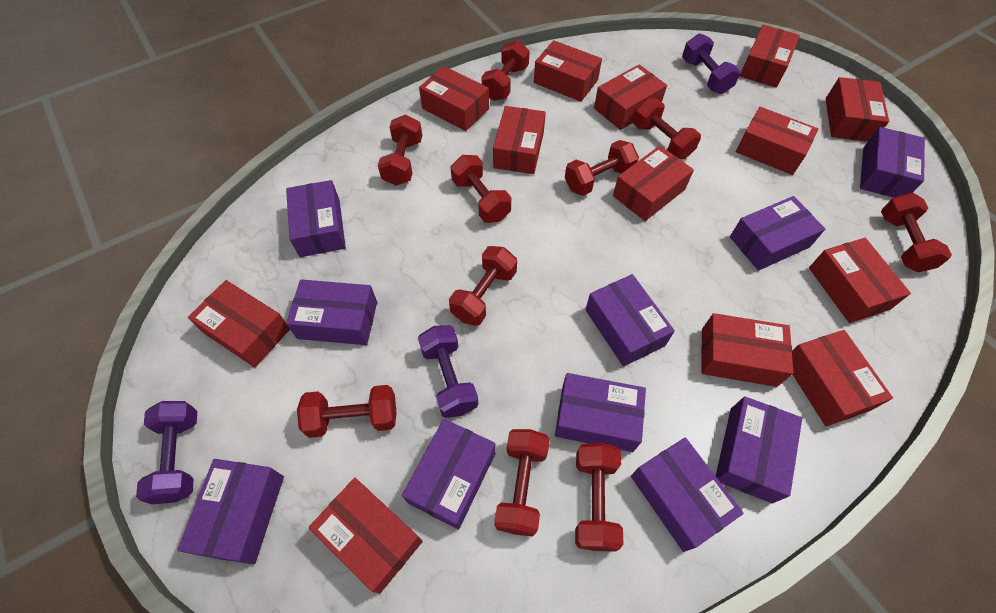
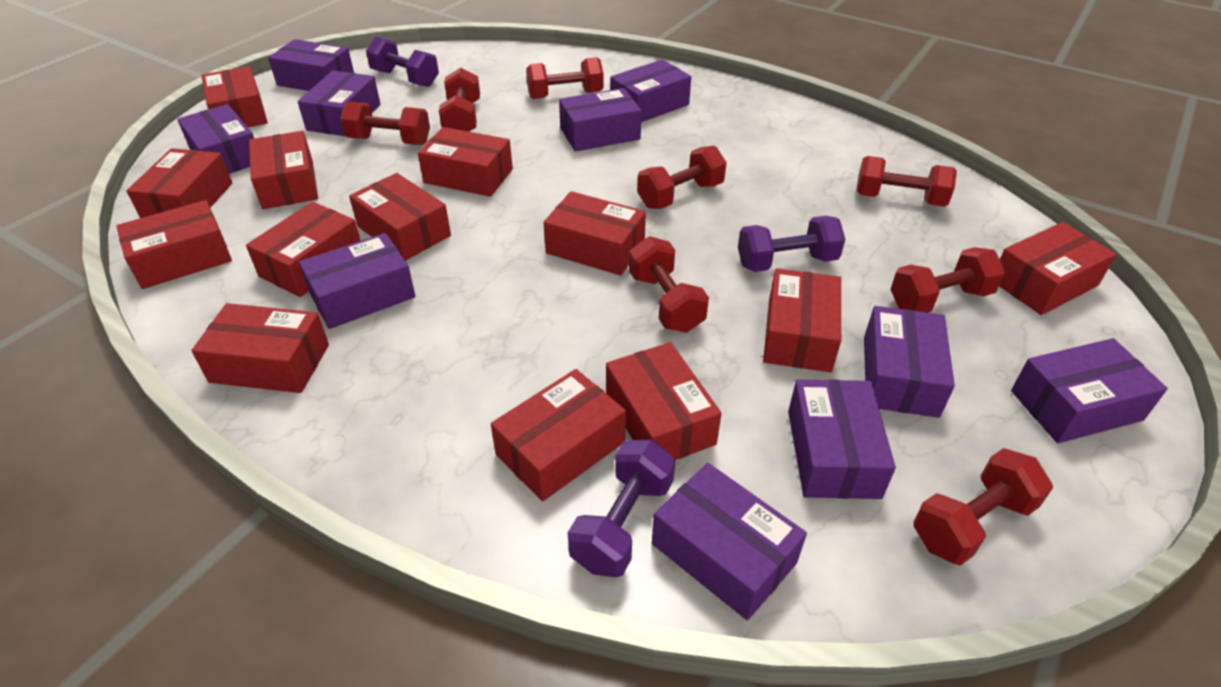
red dumbbell: [297,385,396,438] [378,115,422,186] [449,246,517,326] [450,155,511,223] [482,40,530,101] [494,429,550,537] [565,140,639,196] [575,443,623,552] [633,98,701,159] [881,193,952,272] = 10 -> [340,101,430,145] [439,68,480,132] [526,57,604,99] [629,236,709,332] [637,146,727,209] [856,156,957,207] [890,247,1005,313] [913,448,1053,566] = 8

